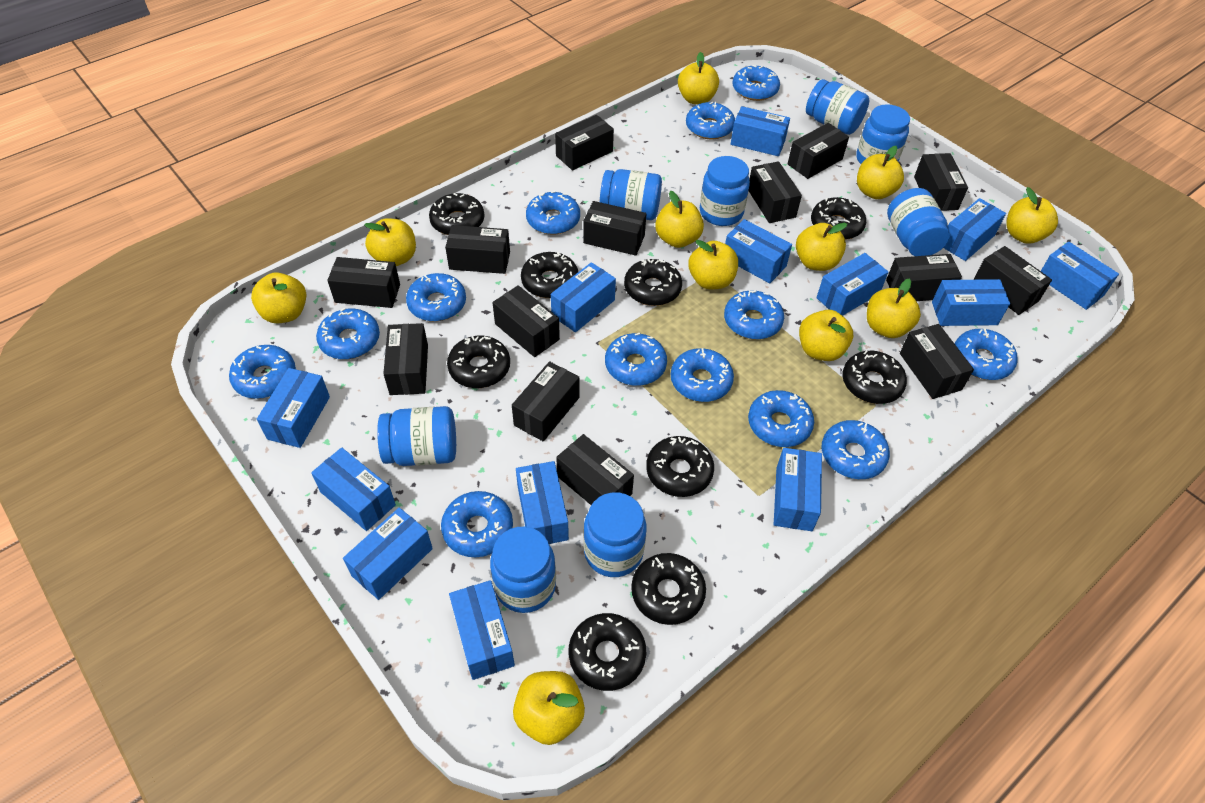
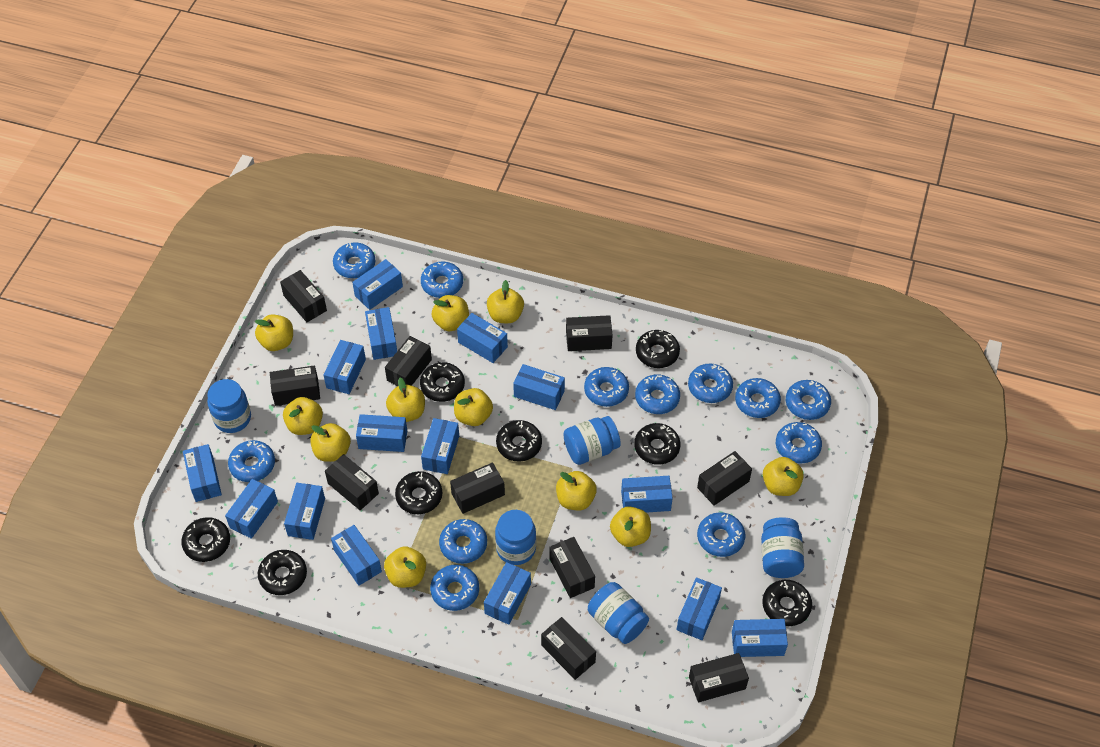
black box: [327,257,400,308] [383,323,428,395] [445,225,510,274] [492,285,560,357] [512,361,579,442] [555,115,614,170] [556,434,634,505] [583,201,646,256] [748,161,802,223] [788,123,849,179] [886,254,962,301] [900,324,974,399] [914,153,968,211] [974,246,1052,315] = 14 -> [270,365,320,406] [280,270,327,322] [325,454,379,510] [385,336,432,386] [450,462,505,514] [541,617,596,680] [550,537,595,598] [566,315,613,351] [689,653,749,702] [697,451,752,506] = 10
black donut: [429,193,484,235] [447,336,510,388] [521,252,578,298] [569,613,646,691] [624,259,682,306] [631,553,706,625] [646,436,714,497] [811,197,866,240] [842,350,907,404] = 9 -> [181,517,230,562] [258,550,307,595] [395,471,442,514] [420,362,465,402] [496,420,542,462] [634,423,680,465] [636,330,680,368] [762,580,812,626] = 8
blue box: [257,368,330,448] [311,447,396,531] [343,508,433,600] [449,580,515,680] [516,461,569,544] [551,262,616,332] [725,219,792,284] [731,106,790,156] [774,448,822,531] [816,253,888,316] [932,279,1010,326] [944,198,1006,261] [1041,242,1119,310] = 13 -> [183,444,222,502] [225,479,278,539] [284,483,325,540] [323,340,366,394] [331,525,382,586] [352,259,403,310] [356,414,407,452] [365,307,397,360] [421,418,459,474] [457,313,508,363] [484,562,531,625] [513,364,565,410] [621,476,673,513] [677,577,722,640] [732,619,788,657] = 15
blue donut: [229,345,296,399] [316,308,380,359] [406,273,466,322] [441,491,513,557] [526,191,580,235] [605,333,667,386] [671,348,734,402] [686,102,735,139] [724,290,784,340] [733,65,780,101] [748,390,814,447] [822,420,890,479] [955,328,1018,380] = 13 -> [228,440,275,482] [333,242,375,278] [421,262,463,298] [430,565,479,611] [439,519,487,564] [584,367,629,407] [635,374,680,414] [688,364,733,403] [697,512,745,557] [735,378,781,418] [776,422,822,464] [786,380,831,420] = 12
blue jar: [377,406,456,466] [490,527,556,613] [583,492,647,577] [600,169,662,220] [700,156,750,226] [806,79,869,135] [856,104,910,164] [887,188,950,256] = 8 -> [207,379,251,433] [495,510,536,565] [563,416,621,465] [588,582,649,644] [761,517,804,578] = 5

